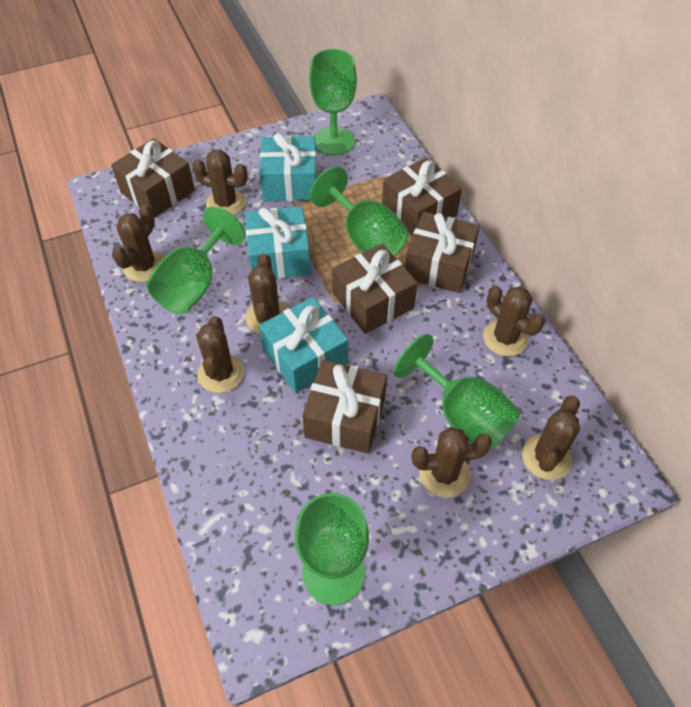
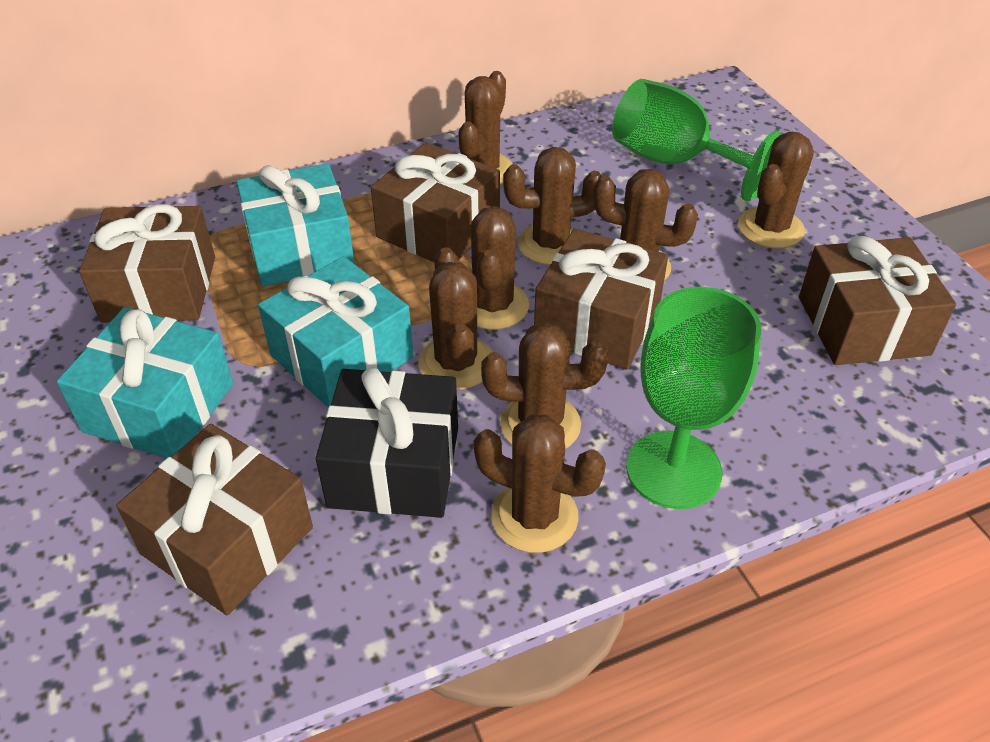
black gift: none = 0 -> [316,367,458,518] = 1
brown cactus: [112,205,164,282] [192,150,248,215] [196,316,244,393] [245,253,288,334] [412,427,492,497] [483,286,545,356] [522,396,580,480] = 7 -> [419,247,492,390] [459,71,513,184] [471,206,529,330] [474,415,606,553] [481,322,608,449] [503,147,602,265] [593,169,698,281] [738,132,814,248] = 8
green goblet: [146,206,245,314] [295,493,369,605] [309,48,357,155] [310,167,408,256] [394,334,520,451] = 5 -> [612,79,782,202] [626,287,761,509] = 2

